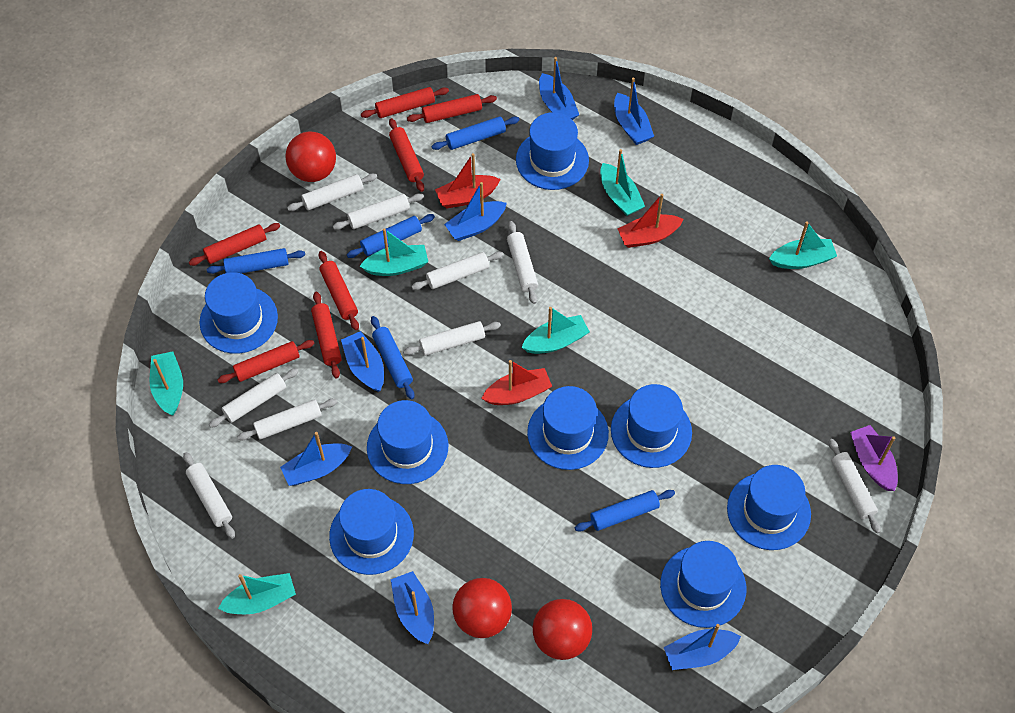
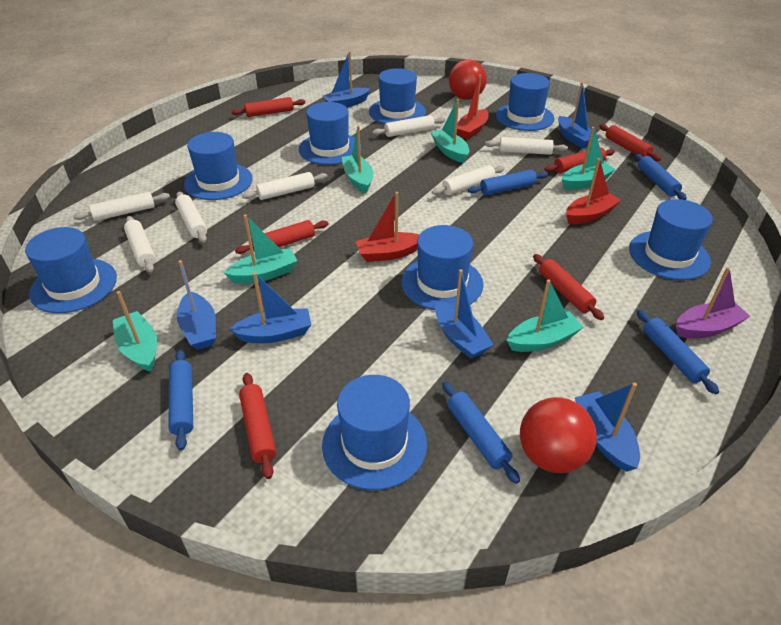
blue boat: [280,432,352,486] [341,331,384,392] [390,571,434,644] [444,182,507,241] [539,57,579,120] [614,77,654,145] [664,624,741,670] = 7 -> [177,260,216,350] [229,272,311,343] [323,51,371,107] [435,269,494,359] [558,82,599,149] [575,383,640,472] = 6
red ball: [285,132,336,182] [452,578,512,638] [533,599,592,660] = 3 -> [449,59,487,100] [520,397,597,473] = 2
red rolling pin: [189,223,280,266] [218,340,315,383] [311,292,342,378] [319,251,359,330] [361,87,449,118] [389,118,424,192] [407,94,497,123] = 7 -> [231,97,306,117] [235,220,328,254] [239,373,276,479] [533,254,604,320] [544,147,615,173] [599,124,661,161] = 6
white rolling pin: [183,452,235,539] [209,368,299,428] [237,399,337,440] [287,174,377,211] [333,193,424,230] [403,321,501,356] [411,251,504,290] [507,221,538,304] [829,439,881,533] = 9 -> [73,192,170,221] [124,216,156,272] [175,192,207,243] [242,172,328,200] [372,115,446,137] [432,165,504,195] [485,137,568,155] = 7

